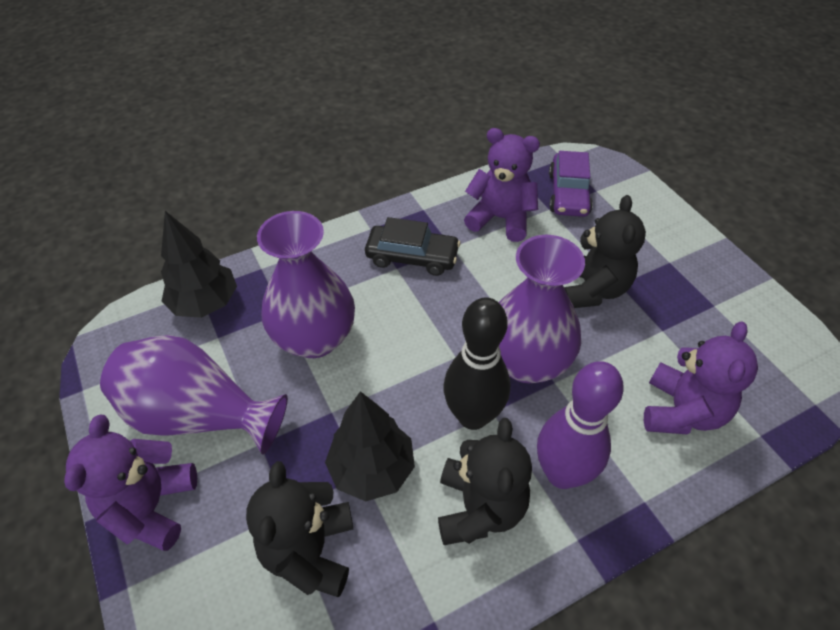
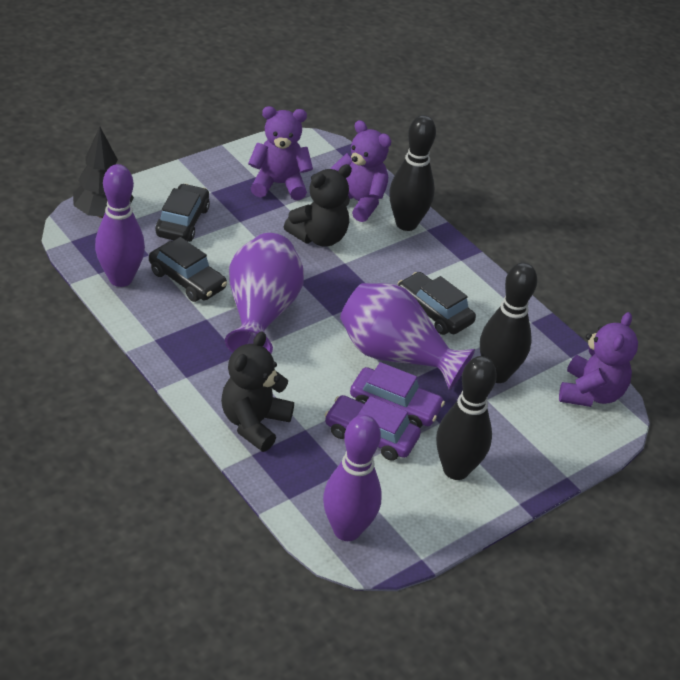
black bowling pin: [443,297,510,430] = 1 -> [389,115,436,231] [436,356,497,480] [480,263,537,383] = 3
black car: [365,217,460,276] = 1 -> [149,237,227,302] [155,184,210,242] [398,272,476,335] = 3
black teddy bear: [246,461,353,597] [438,418,532,545] [564,195,646,308] = 3 -> [221,332,294,452] [284,164,352,247] = 2
black tree: [161,211,237,318] [325,391,415,501] = 2 -> [73,127,134,218] = 1
purple bowling pin: [537,361,624,489] = 1 -> [95,164,145,287] [323,415,382,541] = 2
purple car: [549,151,593,217] = 1 -> [324,395,421,461] [350,362,445,428] = 2
purple vase: [100,335,288,455] [257,211,355,358] [498,235,585,383] = 3 -> [225,233,304,354] [340,283,475,390] = 2

